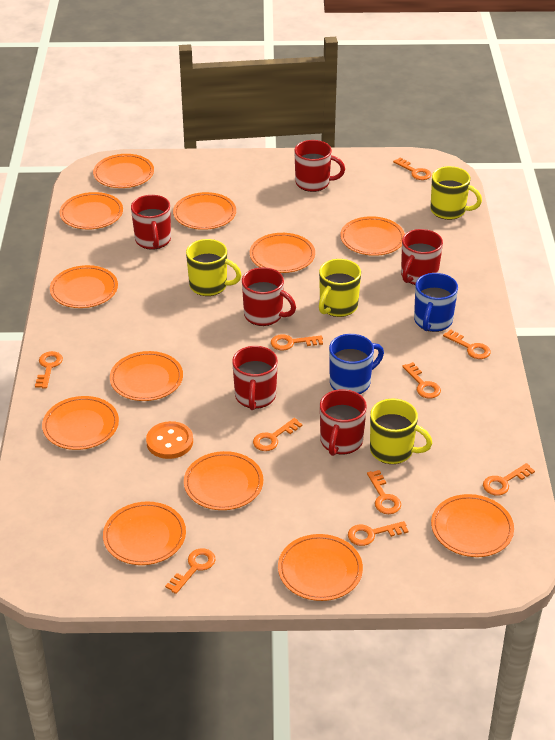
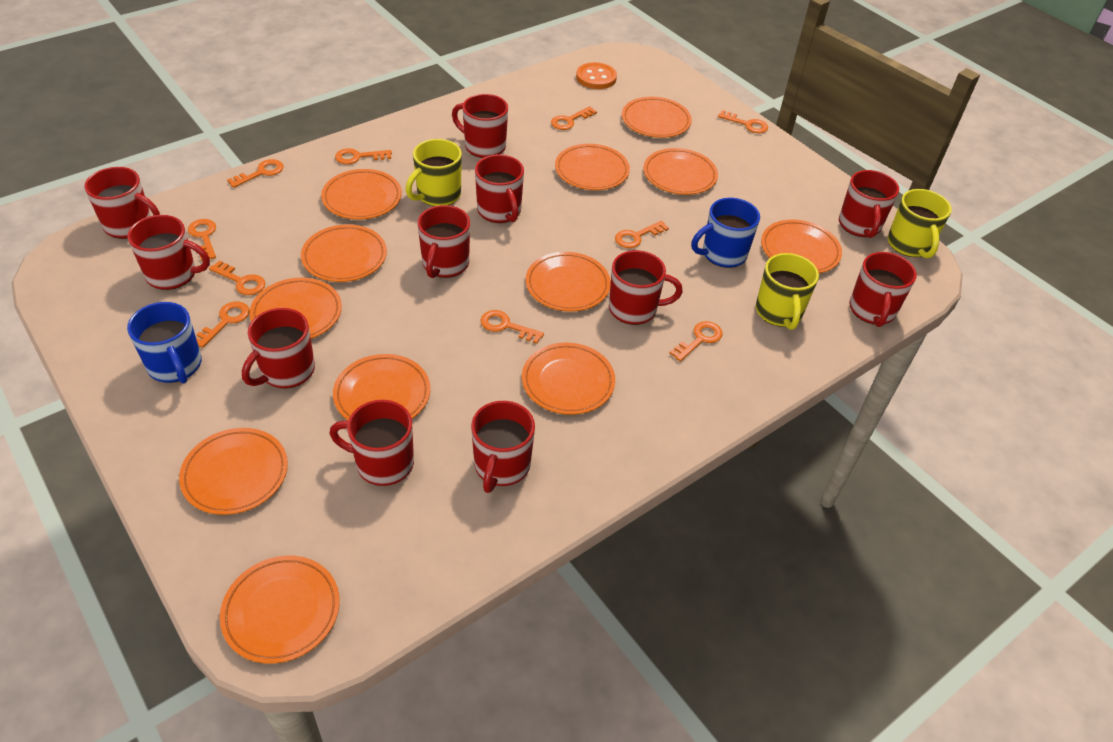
red mug: [131,195,171,250] [232,346,278,410] [242,267,296,326] [294,140,345,192] [320,389,367,456] [401,229,443,285] = 6 -> [84,167,160,239] [127,215,210,290] [242,308,315,388] [330,400,414,486] [418,205,470,278] [452,94,508,158] [471,401,535,493] [475,155,524,223] [609,250,683,325] [839,170,899,238] [849,252,917,327] = 11
yellow mug: [186,239,241,296] [319,259,361,317] [370,399,433,464] [431,166,482,220] = 4 -> [406,139,462,206] [756,253,819,330] [888,189,952,258] = 3

